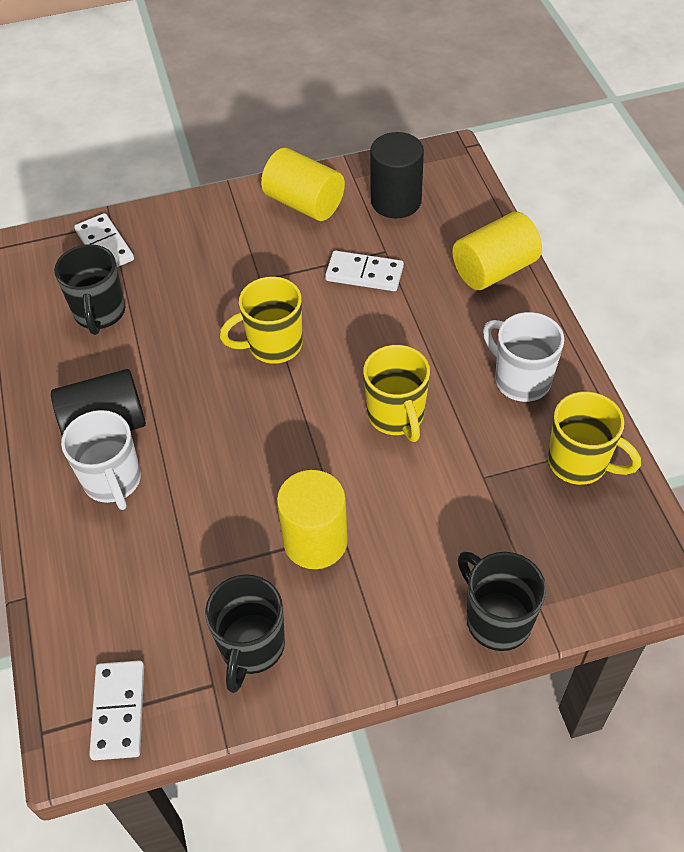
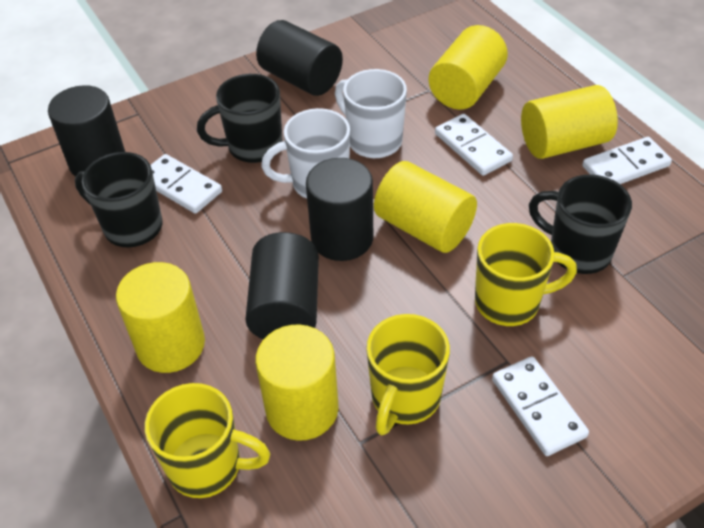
black cylinder: [51,369,146,436] [370,132,424,218] = 2 -> [48,85,125,177] [245,232,319,339] [256,20,343,96] [306,158,373,261] = 4
white domino: [74,213,134,267] [89,660,144,760] [325,251,404,291] = 3 -> [151,154,222,214] [435,114,513,176] [492,356,589,456] [582,137,672,184] = 4
yellow cylinder: [261,148,345,221] [277,470,348,569] [452,212,542,290] = 3 -> [116,262,205,373] [255,324,339,441] [374,161,477,253] [429,25,508,110] [521,85,618,159] = 5

